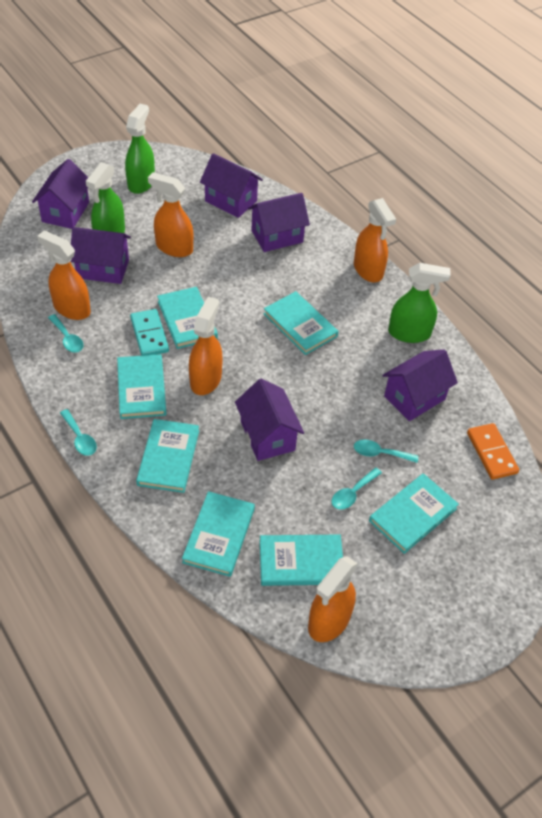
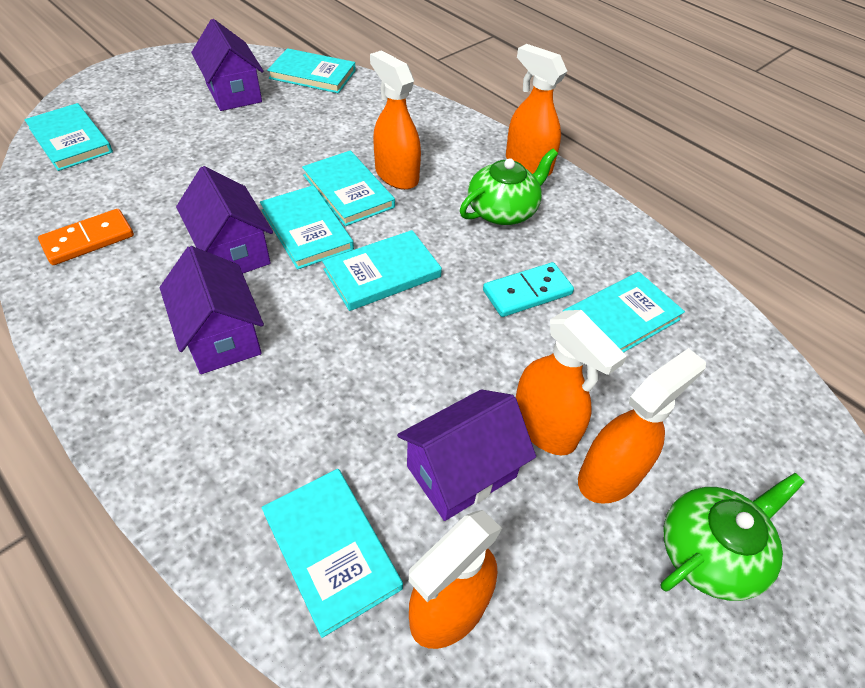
green spray bottle: [86,162,125,233] [125,104,155,194] [388,263,451,343] = 3 -> none = 0
green teapot: none = 0 -> [460,148,558,225] [660,473,805,601] = 2
purple house: [32,159,89,229] [70,227,131,284] [200,153,263,218] [235,378,304,461] [248,193,310,252] [382,349,458,421] = 6 -> [160,246,264,374] [176,166,273,273] [191,19,264,111] [397,389,536,521] = 4
turquoise spoon: [48,314,84,352] [60,409,97,456] [331,468,382,510] [354,439,418,463] = 4 -> none = 0

